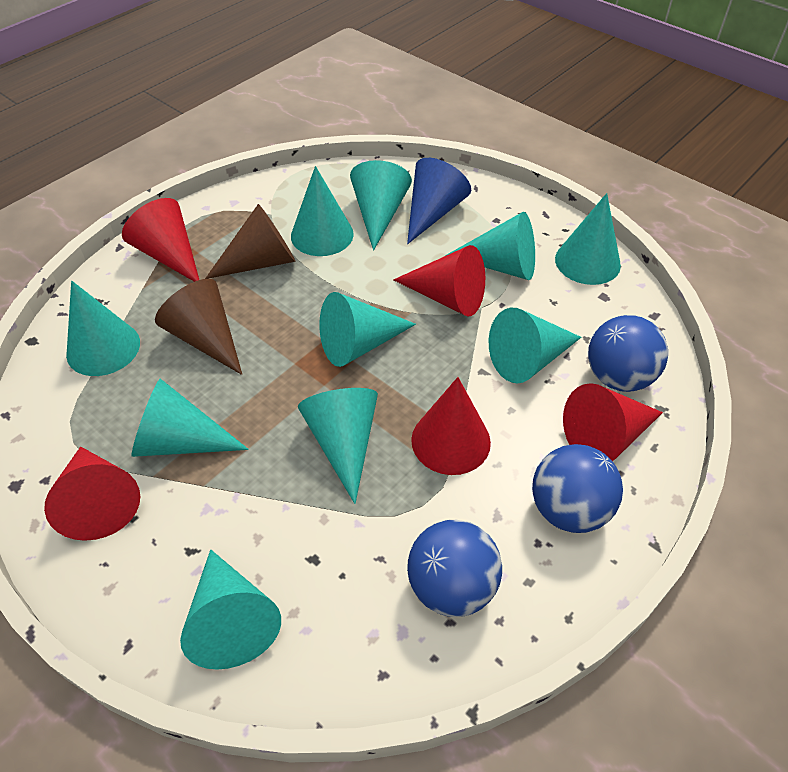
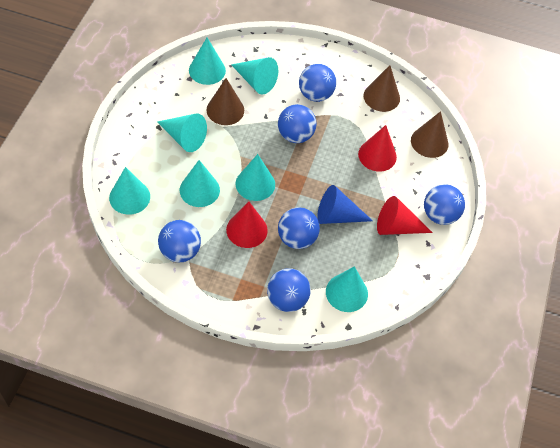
blue ball: [407,520,502,617] [532,444,623,533] [588,315,668,392] = 3 -> [158,220,201,262] [267,268,311,312] [278,104,317,143] [278,207,320,249] [299,64,336,102] [424,184,465,225] = 6
brown cone: [155,279,242,375] [205,204,295,279] = 2 -> [206,78,244,125] [363,65,400,112] [411,111,449,158] = 3
red cone: [44,446,140,541] [122,198,199,282] [393,245,485,316] [411,377,491,475] [563,383,663,461] = 5 -> [226,201,268,248] [358,125,397,172] [377,196,433,235] = 3
turquoise cone: [66,281,140,376] [132,378,249,457] [180,549,281,670] [291,166,354,256] [298,388,378,504] [319,292,416,367] [350,160,412,251] [445,212,535,280] [489,308,581,384] [555,193,621,285] = 10 -> [109,167,150,215] [157,114,207,152] [180,160,220,207] [189,38,226,85] [231,57,278,94] [236,154,275,201] [326,266,368,312] = 7

